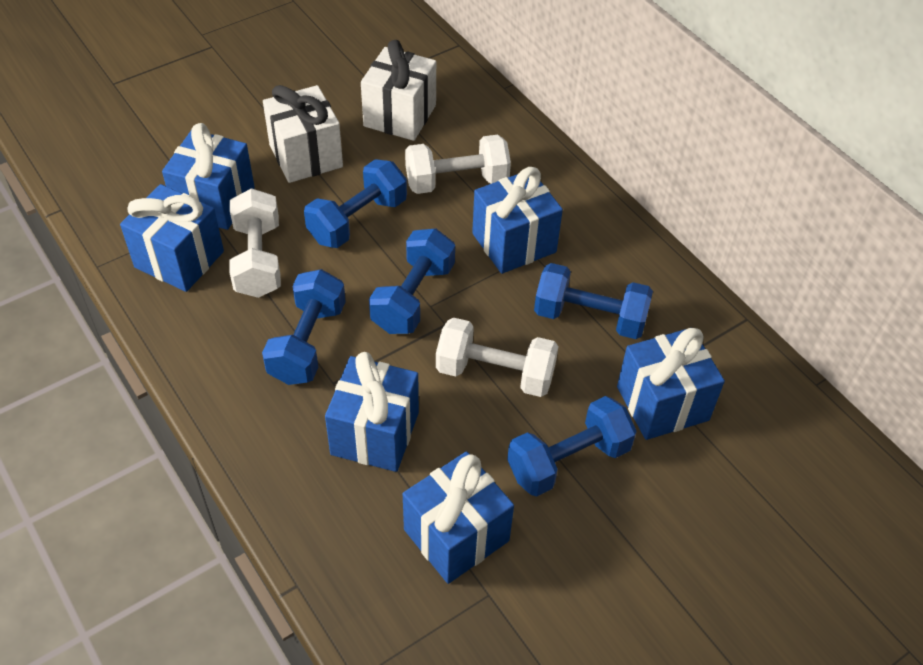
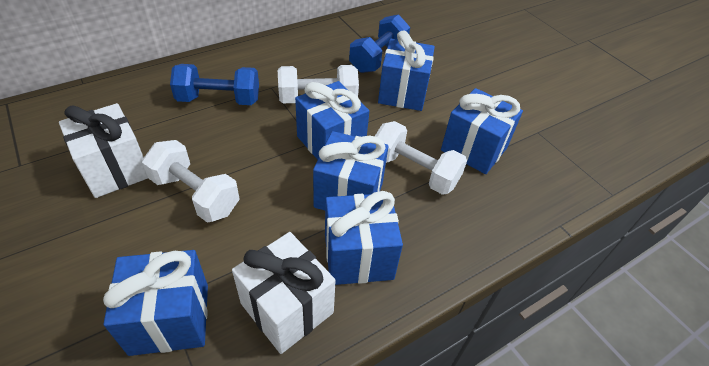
blue dumbbell: [262,269,346,385] [304,159,407,248] [369,228,455,334] [507,396,637,496] [534,263,653,339] = 5 -> [170,64,259,105] [349,14,410,73] = 2

